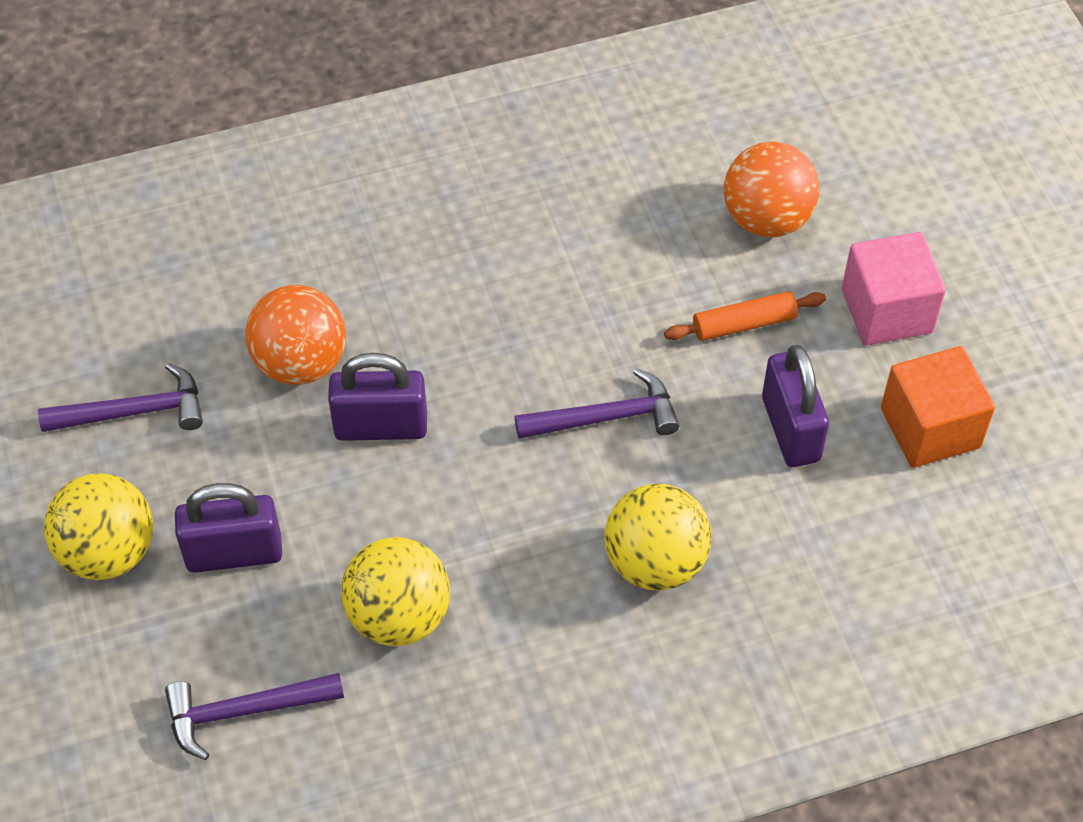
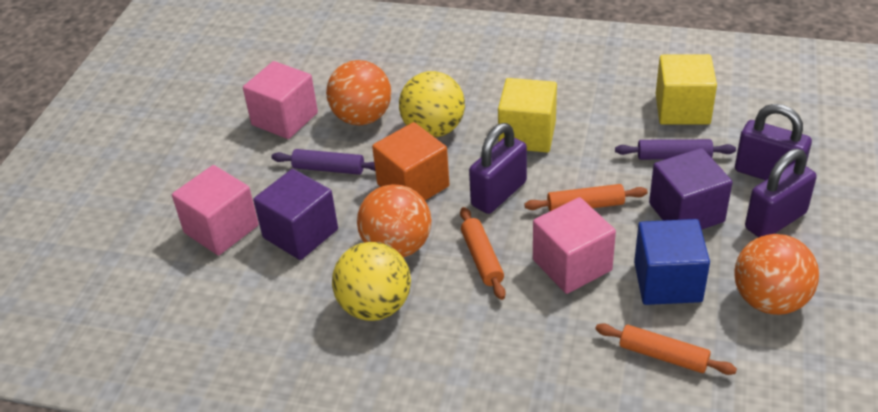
blue cube: none = 0 -> [634,219,710,305] = 1
orange ball: [246,285,346,385] [724,141,820,237] = 2 -> [326,60,391,125] [357,184,431,258] [734,234,819,315] = 3
orange rolling pin: [664,291,826,341] = 1 -> [460,207,506,300] [524,184,648,211] [595,323,737,375] = 3
pink cube: [842,232,946,346] = 1 -> [172,165,259,255] [243,61,318,139] [533,197,616,294] = 3
purple cube: none = 0 -> [253,169,338,260] [649,148,733,230] = 2
purple hammer: [38,363,203,432] [165,673,344,760] [515,368,679,439] = 3 -> none = 0
purple rolling pin: none = 0 -> [271,149,375,175] [615,139,736,160] = 2
yellow ball: [44,473,153,580] [341,537,450,646] [604,484,711,591] = 3 -> [332,242,411,321] [399,71,465,137] = 2
yellow cube: none = 0 -> [498,78,557,153] [656,54,717,124] = 2

